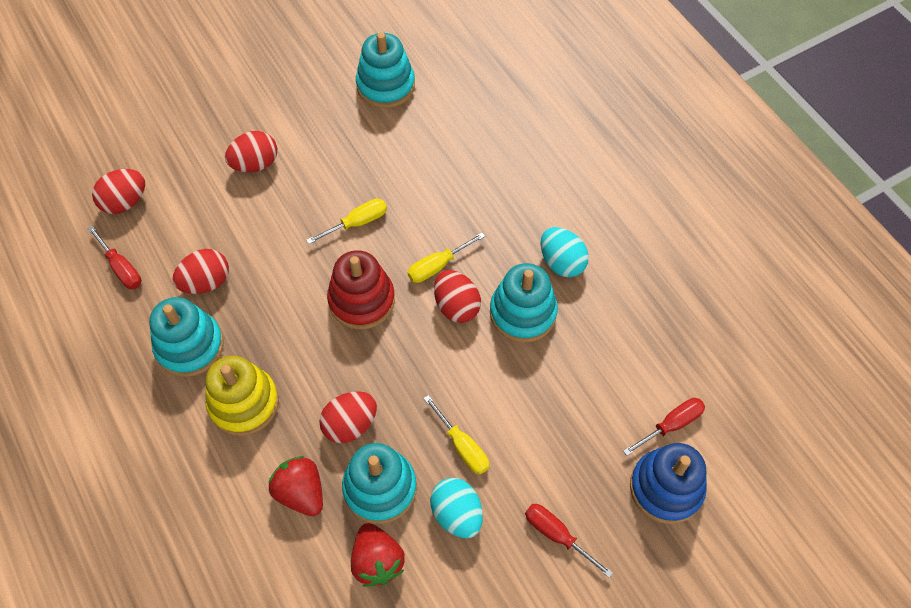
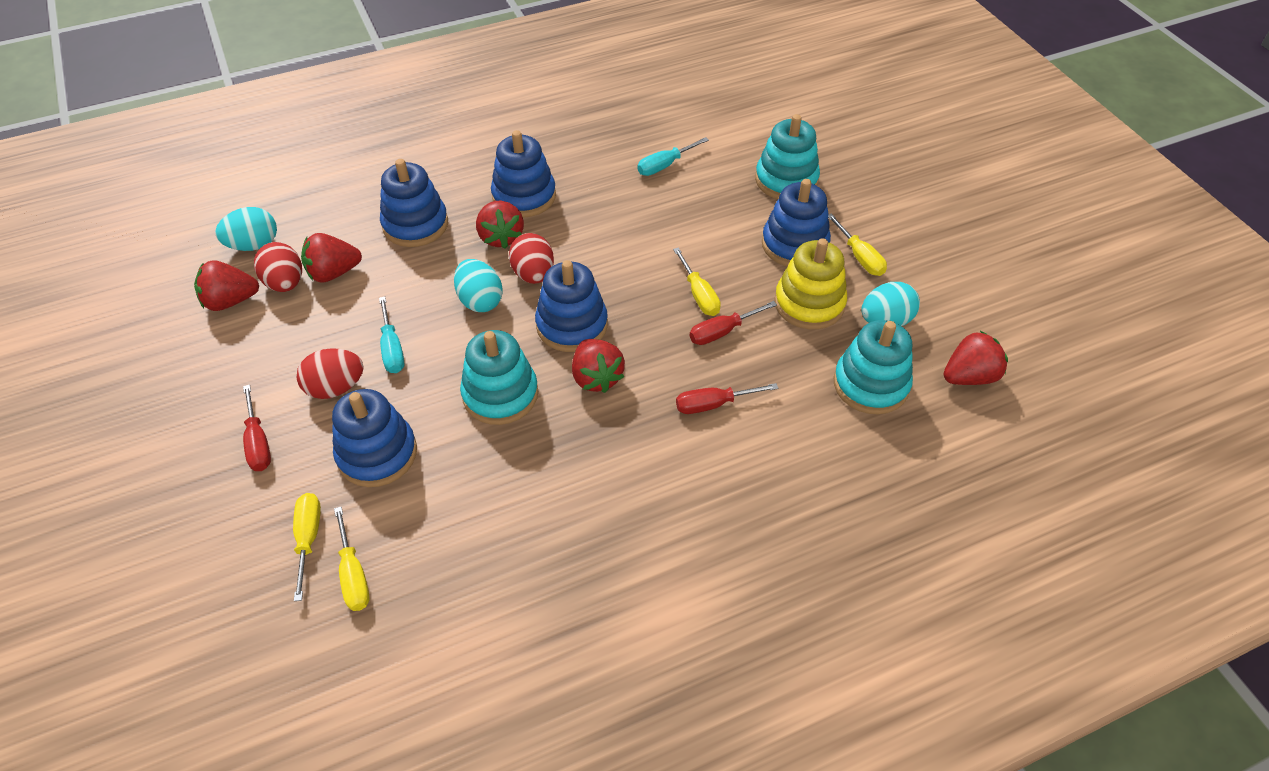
blue stacking toy: [630,443,707,524] = 1 -> [332,389,417,487] [380,159,448,247] [491,130,556,218] [535,260,608,352] [762,179,831,267] = 5
red egg: [92,169,145,214] [172,249,229,294] [225,131,277,172] [319,391,377,443] [434,270,481,323] = 5 -> [254,242,302,292] [297,348,364,399] [509,233,554,284] = 3
red stacking toy: [327,250,395,330] = 1 -> none = 0
red strawberry: [269,456,323,516] [351,523,405,587] = 2 -> [194,260,259,311] [301,233,362,283] [476,201,524,249] [572,339,625,393] [943,331,1008,385] = 5
turquoise egg: [430,478,483,538] [541,227,589,277] = 2 -> [215,207,277,251] [454,259,503,312] [861,282,920,326] = 3
turquoise screwdriver: none = 0 -> [379,297,404,373] [637,137,709,176] = 2
turquoise stacking toy: [149,297,224,377] [342,443,417,524] [356,32,415,108] [490,263,558,343] = 4 -> [460,330,538,425] [755,114,820,199] [834,320,913,414] = 3
yellow screwdriver: [306,199,387,244] [408,232,485,283] [423,395,489,474] = 3 -> [293,493,321,601] [334,507,370,611] [673,247,721,316] [828,213,887,276] = 4

